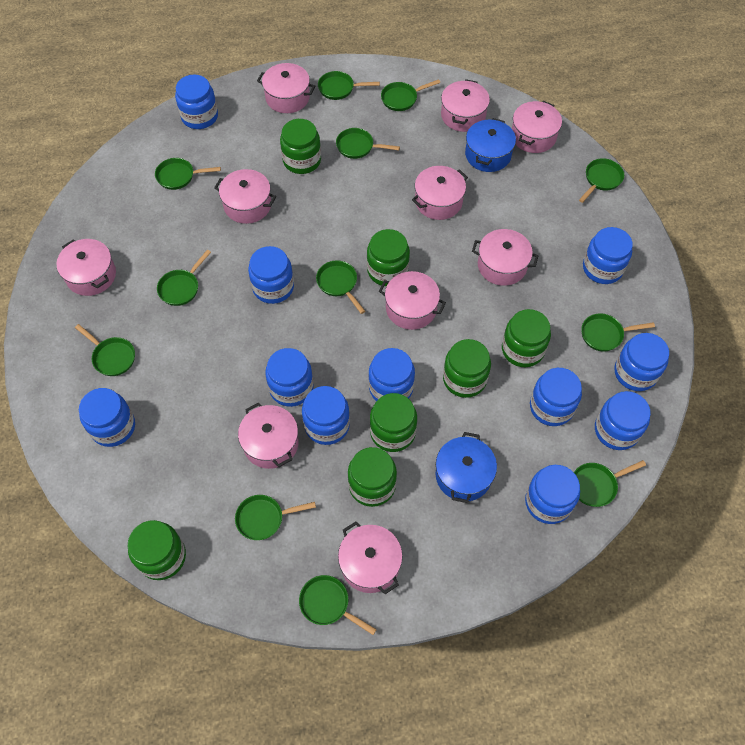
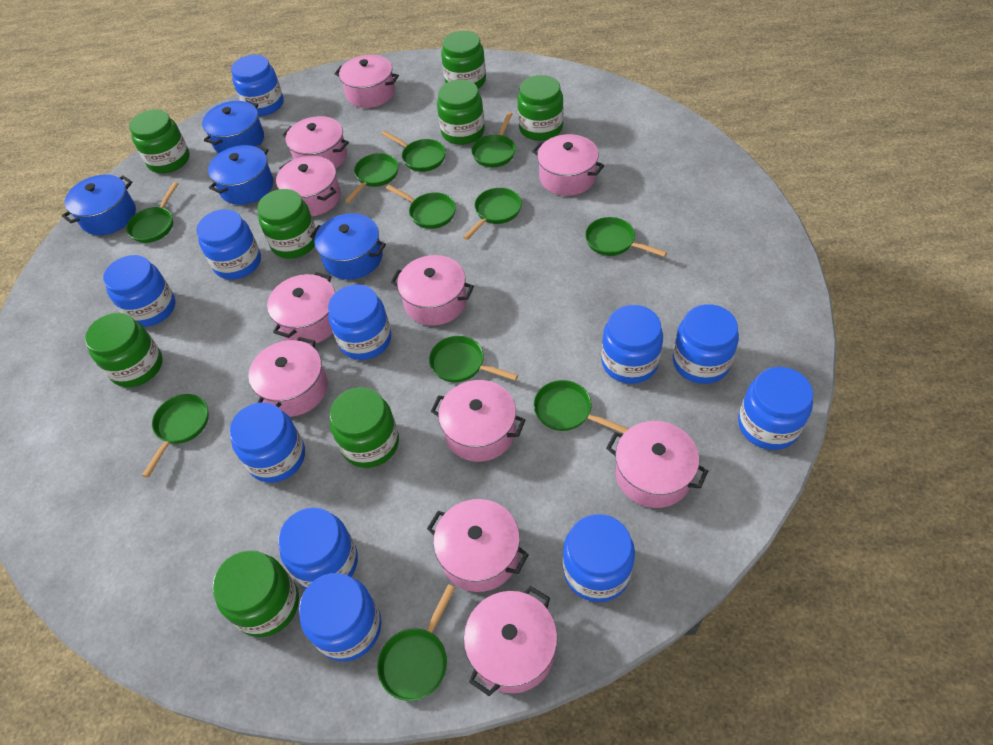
blue pot: [436,432,497,503] [465,118,516,172] = 2 -> [62,174,136,235] [202,101,264,153] [208,145,273,205] [310,213,386,280] = 4
green jar: [128,520,186,580] [280,119,321,174] [348,447,397,507] [367,229,410,286] [370,393,417,452] [443,339,491,398] [502,309,551,367] = 7 -> [85,313,163,387] [129,109,190,173] [212,550,299,637] [257,189,316,259] [330,387,399,468] [437,80,485,145] [441,31,486,89] [517,75,564,141] = 8
green pan: [75,324,135,376] [155,158,221,190] [157,250,211,306] [235,495,316,540] [299,575,377,635] [316,260,365,314] [318,71,380,100] [336,128,400,159] [381,79,440,111] [574,460,646,507] [579,158,624,203] [581,314,655,352] = 12 -> [126,182,178,243] [142,394,209,478] [345,153,399,203] [377,584,455,701] [381,131,446,172] [386,185,456,229] [429,336,518,383] [463,188,522,240] [471,112,516,167] [534,380,629,434] [585,217,667,257] = 11
pink pot: [56,239,116,296] [214,169,276,224] [238,402,299,469] [257,63,315,113] [338,522,403,594] [379,271,446,330] [412,166,468,220] [441,79,490,132] [472,229,539,286] [512,101,562,153] = 10 -> [248,337,328,417] [267,272,335,345] [276,156,341,216] [282,116,349,169] [335,55,399,108] [391,255,474,326] [427,499,529,592] [431,380,525,462] [464,586,557,696] [532,134,604,196] [606,421,708,508] = 11

